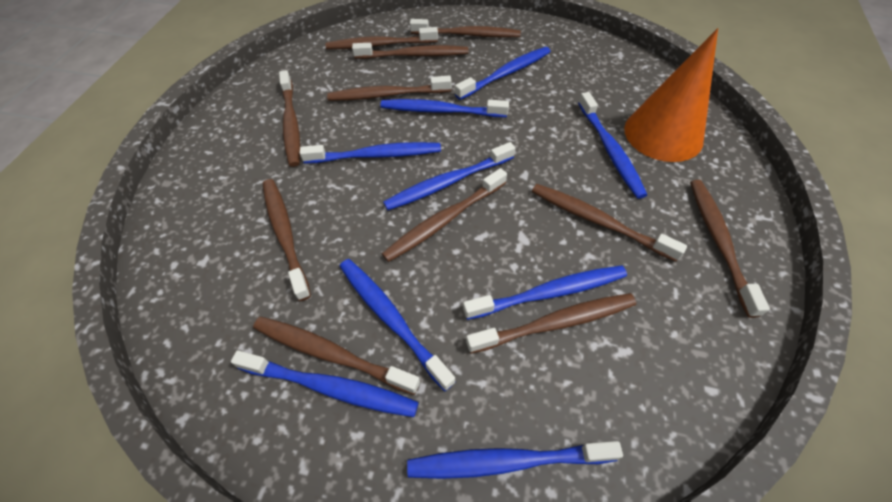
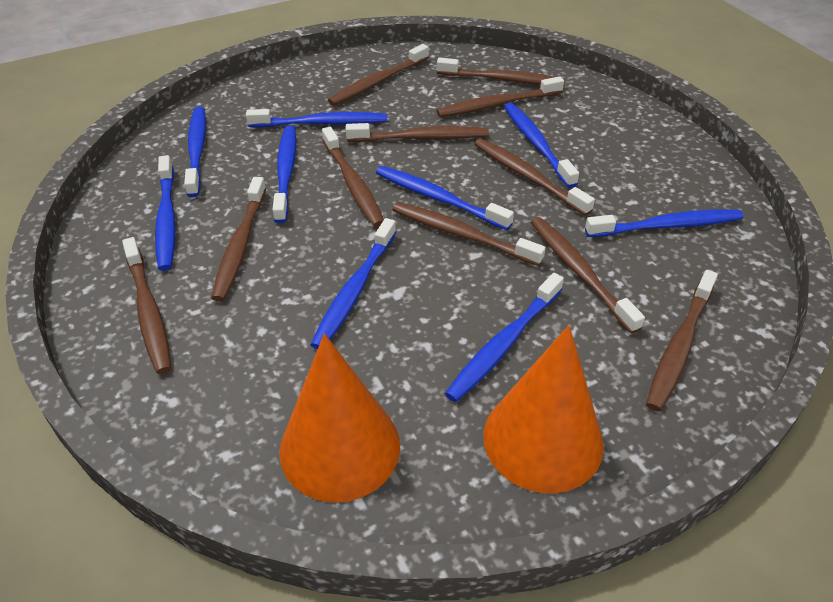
orange cone: [624,28,718,162] = 1 -> [279,334,400,503] [484,325,604,494] = 2

